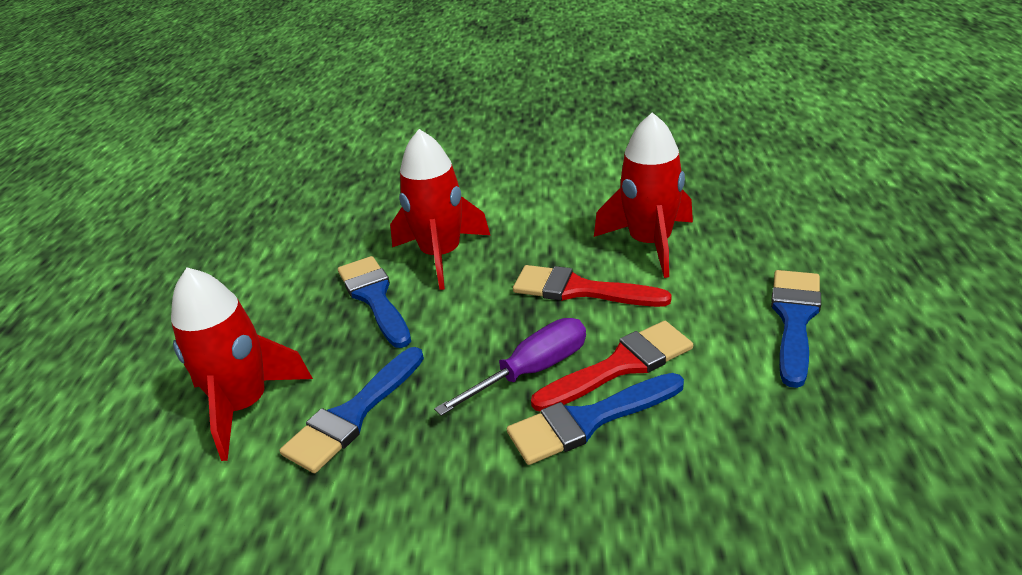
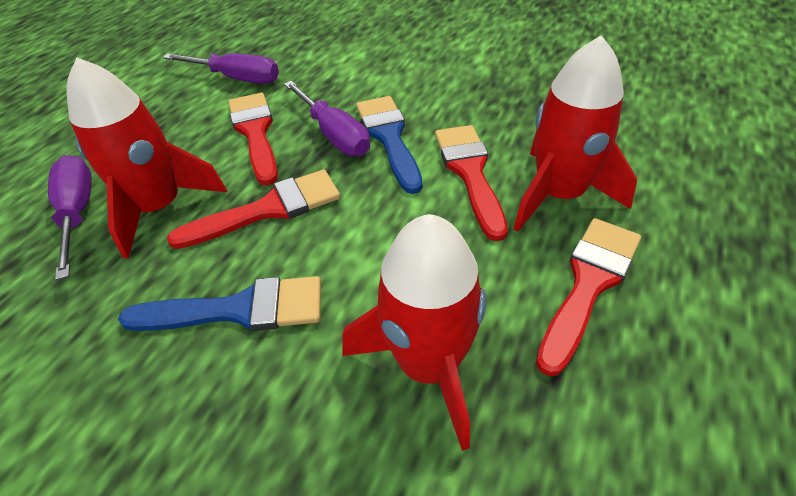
blue brush: [280,347,424,473] [338,256,411,348] [507,373,684,465] [771,270,821,388] = 4 -> [118,276,321,331] [356,96,423,194] = 2
purple screwdriver: [434,318,586,416] = 1 -> [48,155,92,280] [163,53,279,84] [284,81,370,156] = 3
red brush: [513,265,672,307] [531,321,693,412] = 2 -> [167,169,340,249] [228,93,278,186] [435,125,508,241] [536,218,641,376] = 4

